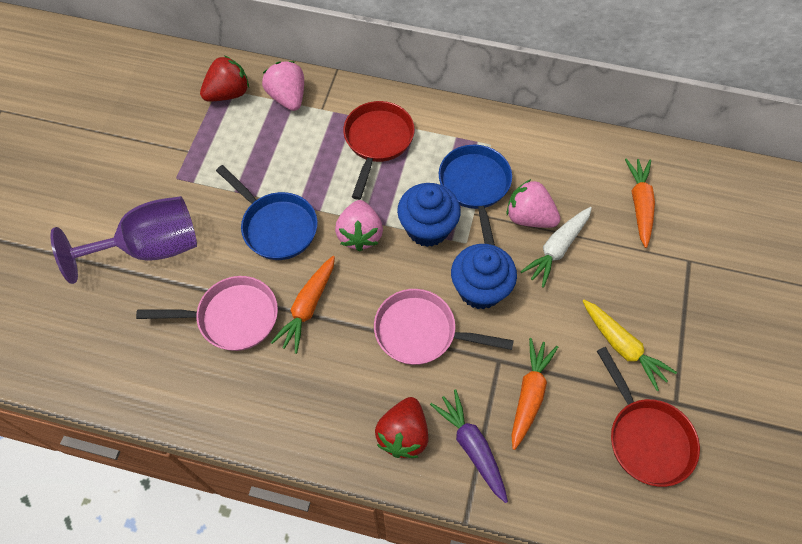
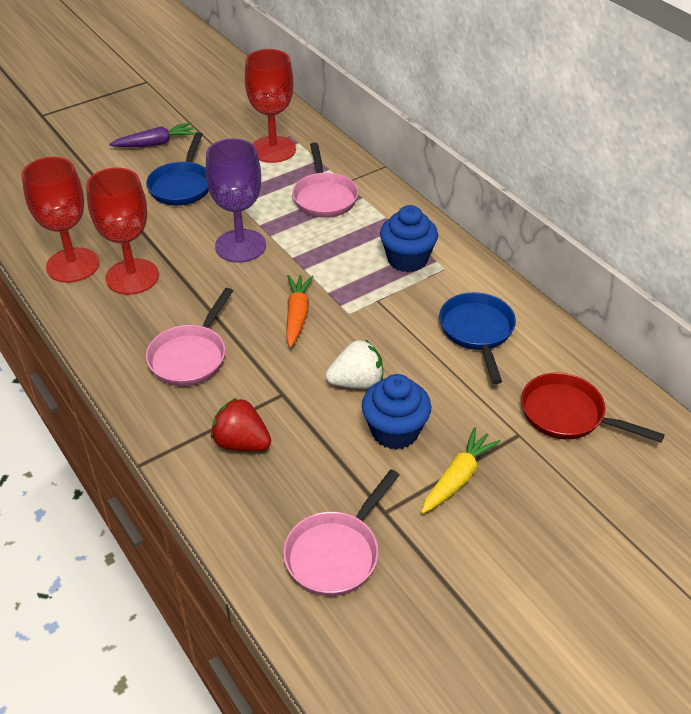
orange carrot: [270,256,335,354] [511,338,558,450] [625,158,655,248] = 3 -> [286,275,314,348] = 1
pink pan: [136,276,278,351] [374,289,514,365] = 2 -> [146,288,233,386] [283,469,399,596] [292,143,358,218] = 3
pink strawberry: [262,61,304,111] [335,200,383,252] [507,179,560,228] = 3 -> none = 0
red goblet: none = 0 -> [21,157,99,283] [86,167,159,295] [245,49,296,163] = 3
red pan: [343,101,415,200] [597,347,700,487] = 2 -> [521,373,665,443] = 1
red strawberry: [200,56,249,102] [375,397,428,458] = 2 -> [211,398,271,451] = 1
white carrot: [520,207,592,288] = 1 -> none = 0
white strawberry: none = 0 -> [326,340,383,389] = 1

